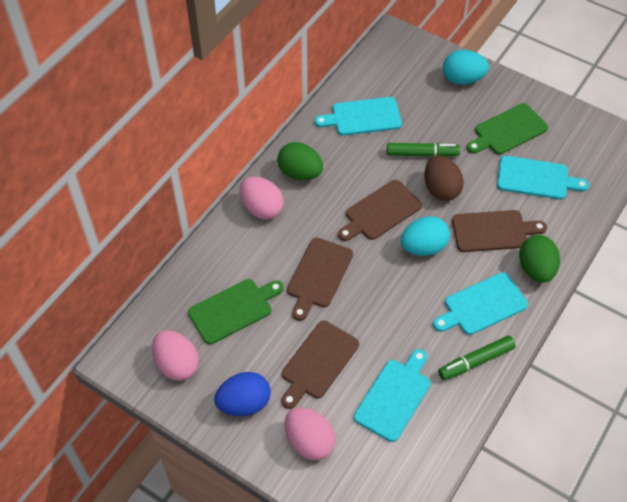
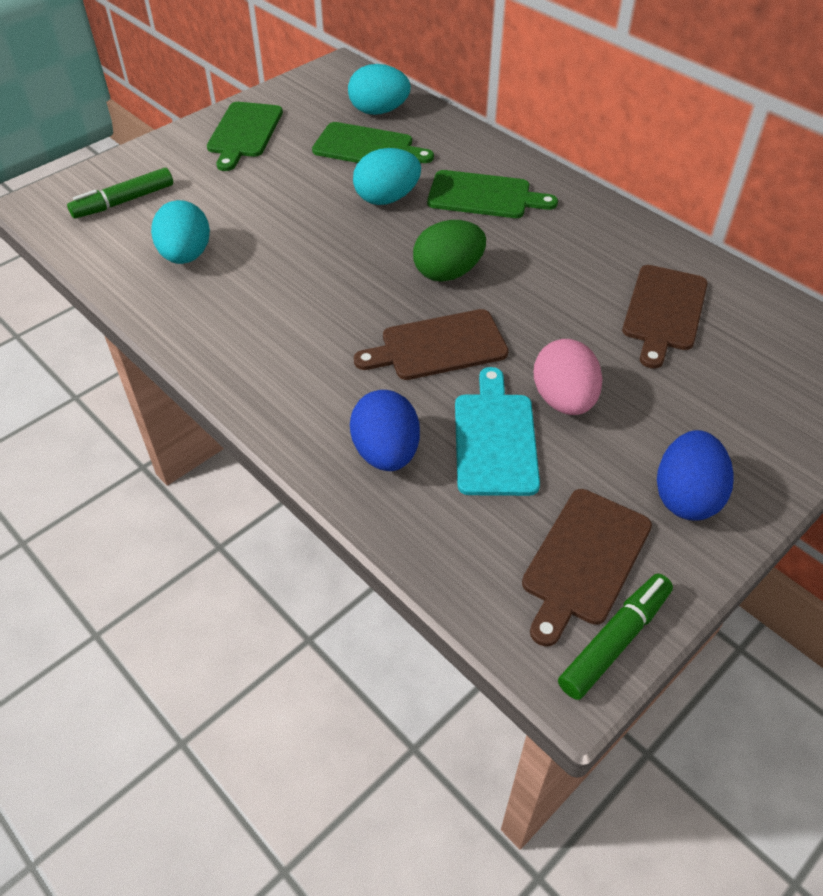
blue egg: [214,372,271,416] = 1 -> [350,390,420,471] [657,430,734,520] = 2
brown cutting board: [281,321,359,409] [287,238,353,321] [338,180,422,241] [452,210,547,252] = 4 -> [354,309,509,380] [522,489,652,647] [622,265,708,369] = 3
brown egg: [424,155,464,201] = 1 -> none = 0
green cutting board: [188,279,284,345] [467,103,548,155] = 2 -> [207,102,283,171] [312,122,434,163] [427,170,558,218] = 3
green egg: [277,142,323,180] [519,235,560,283] = 2 -> [413,220,486,282] = 1
pink egg: [152,330,199,381] [240,177,284,220] [285,408,336,460] = 3 -> [534,339,602,415] = 1
turquoise cutting board: [314,97,402,135] [354,349,431,442] [433,272,528,335] [497,156,589,200] = 4 -> [455,367,540,496] = 1
turquoise egg: [401,216,450,256] [443,50,489,84] = 2 -> [151,200,210,264] [348,64,411,115] [353,148,421,205] = 3

